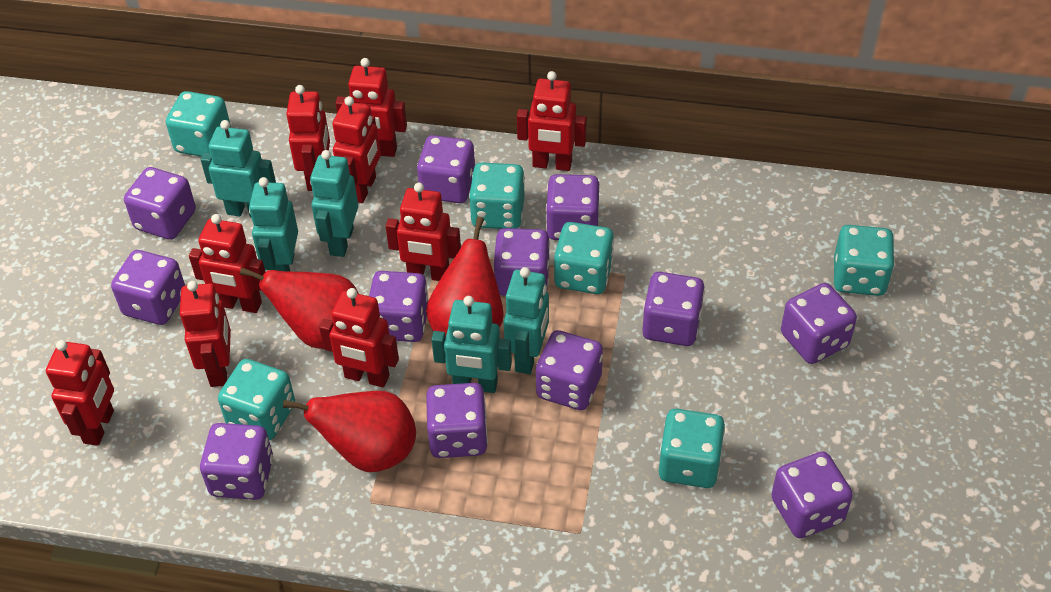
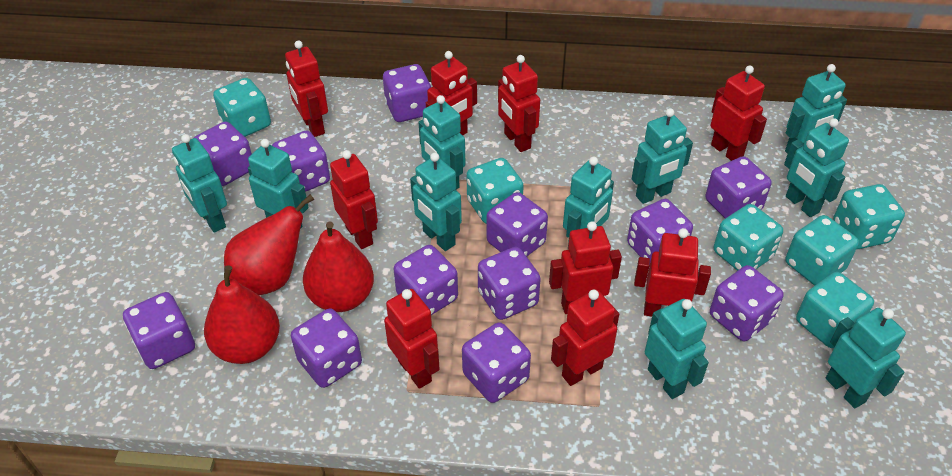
turquoise robot: [201,120,276,218] [249,177,298,272] [310,150,358,257] [431,296,512,393] [504,267,549,374] = 5 -> [172,134,227,233] [248,139,309,229] [410,153,462,251] [418,95,465,190] [563,156,614,250] [632,108,693,204] [645,299,709,399] [784,118,849,217] [785,64,847,154] [826,308,906,408] = 10

